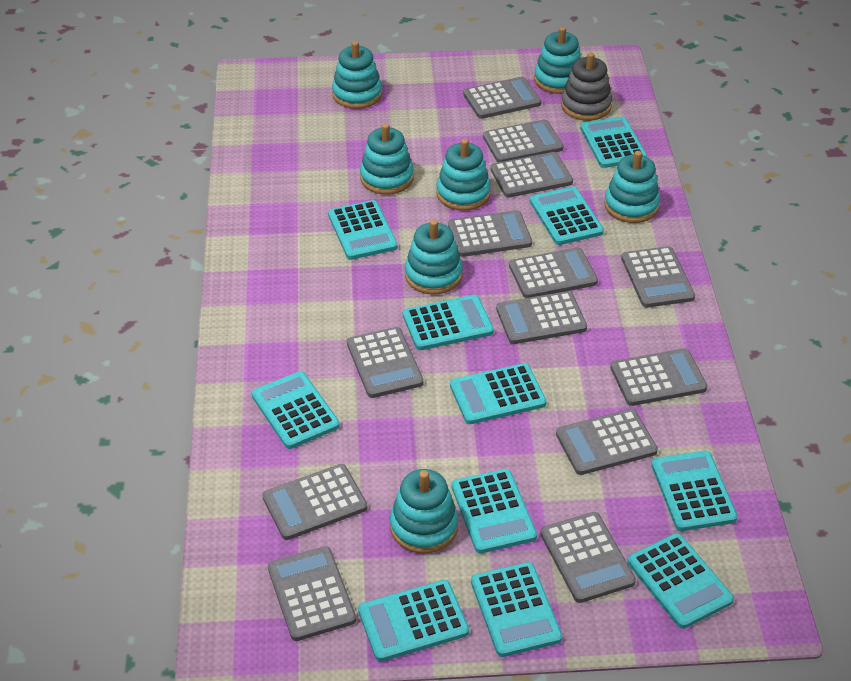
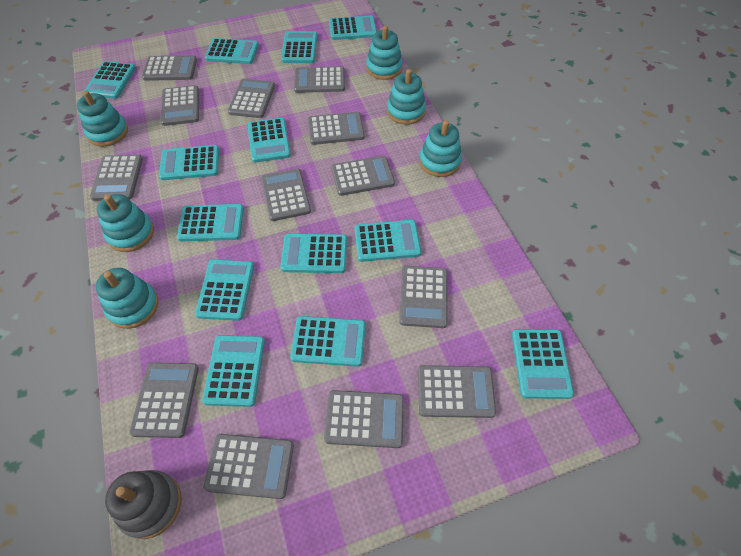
turquoise calculator: [252,371,340,449] [328,200,398,260] [358,580,469,662] [403,295,494,350] [450,363,547,424] [452,469,537,553] [471,562,562,657] [530,186,604,245] [580,116,647,168] [627,533,734,629] [651,451,738,531] = 11 -> [84,61,136,99] [159,145,219,180] [177,204,244,242] [195,259,254,321] [202,335,265,407] [205,38,259,64] [248,118,291,163] [280,234,347,273] [281,31,317,63] [290,316,366,367] [329,15,377,40] [354,220,421,262] [512,329,574,399] = 13
turquoise stacking toy: [332,41,382,109] [360,123,414,195] [390,469,458,554] [405,220,463,294] [436,139,491,211] [534,27,581,94] [604,151,660,223] = 7 -> [77,91,128,147] [96,268,158,329] [97,194,154,252] [366,26,403,80] [387,69,426,125] [419,120,462,177] = 6

